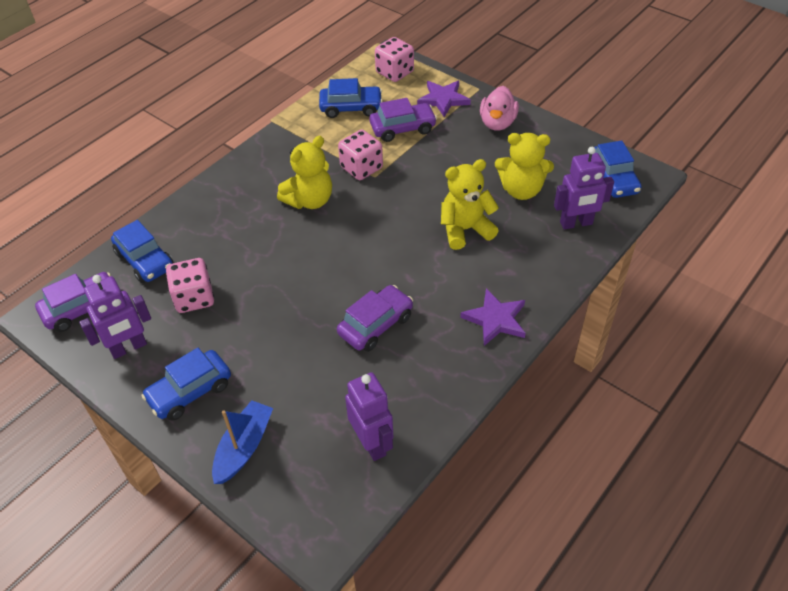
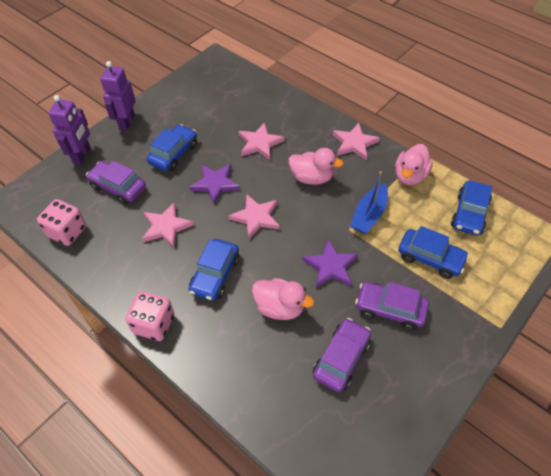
pink dice: [166,258,214,313] [338,130,383,180] [375,37,414,82] = 3 -> [37,199,86,246] [125,291,174,341] = 2
pink duck: [480,86,519,131] = 1 -> [252,278,314,320] [288,148,344,185] [395,144,433,185] = 3
pink star: none = 0 -> [142,202,194,248] [228,194,280,239] [238,123,285,160] [333,123,380,160] = 4
purple robot: [79,275,151,359] [345,372,393,461] [554,147,614,230] = 3 -> [48,95,91,165] [100,61,136,131] = 2
yellow teddy bear: [277,136,332,209] [441,159,499,250] [495,133,554,200] = 3 -> none = 0

